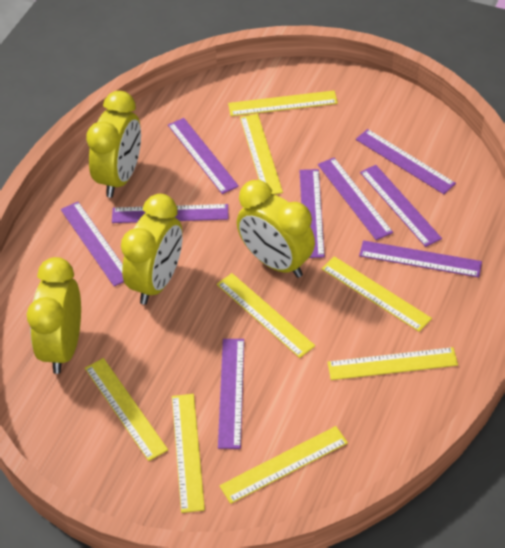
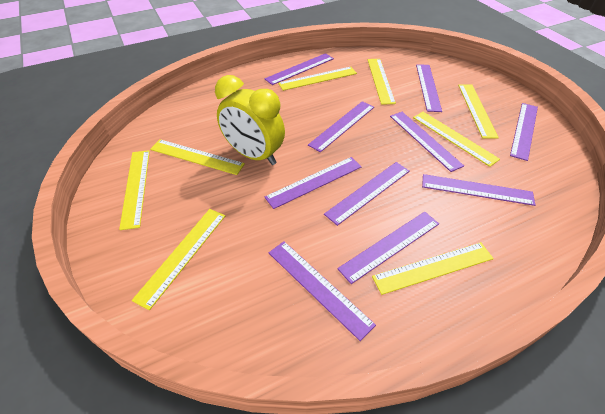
purple ruler: [61,202,124,286] [112,204,228,223] [168,118,239,194] [218,339,244,449] [300,169,325,258] [318,158,393,240] [356,129,456,194] [359,240,482,277] [360,165,442,247] = 9 -> [264,53,334,85] [264,157,362,209] [269,241,376,341] [308,101,374,152] [324,162,410,226] [337,212,439,284] [390,112,464,172] [416,64,442,112] [422,174,535,206] [510,103,538,161] = 10
yellow clock: [27,257,81,374] [86,91,141,197] [121,194,182,305] [237,180,315,278] = 4 -> [215,75,285,165] = 1

